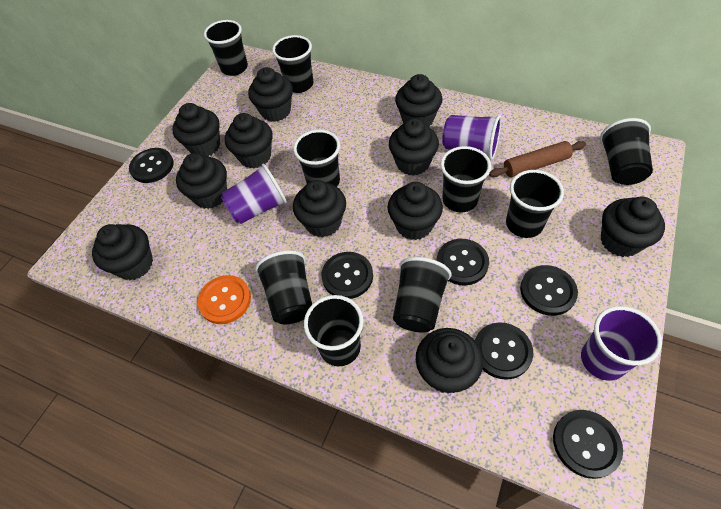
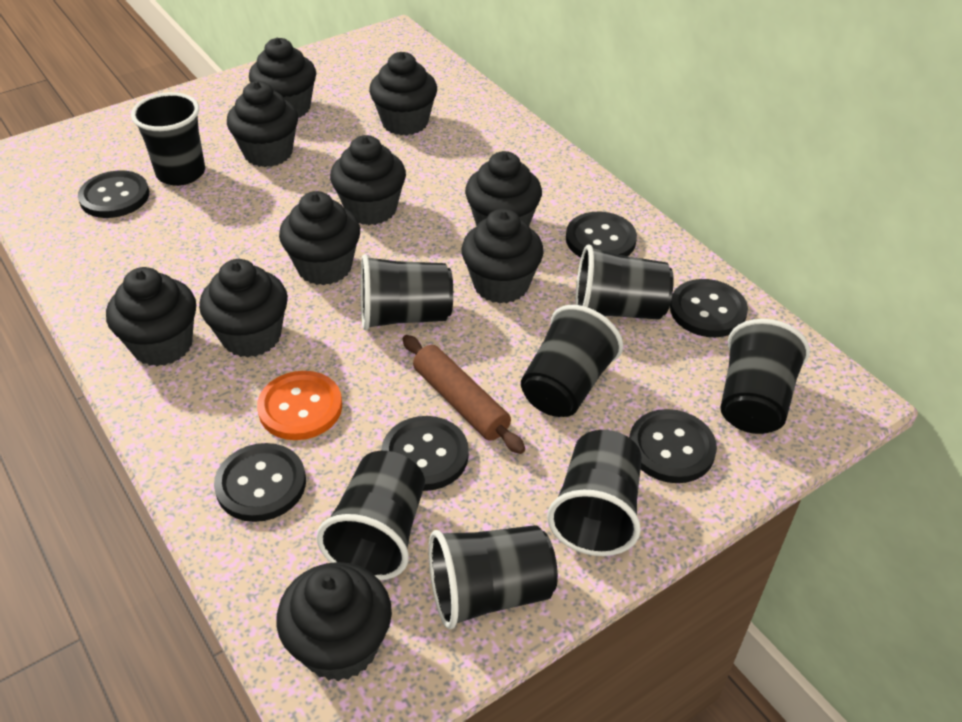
black cup: [204,20,248,76] [255,250,312,324] [272,35,314,93] [293,130,340,187] [304,295,363,366] [393,257,452,333] [440,146,491,213] [506,170,564,238] [600,118,653,185] = 9 -> [131,92,205,186] [316,451,425,580] [360,254,453,330] [428,525,558,629] [521,305,623,417] [547,430,642,556] [575,244,674,320] [721,319,810,434] = 8
black cupcake: [92,224,153,280] [172,103,220,156] [176,153,227,209] [225,113,273,169] [248,67,293,122] [293,180,346,237] [388,182,443,240] [389,118,439,176] [395,74,442,127] [416,328,483,393] [601,196,665,257] = 11 -> [106,267,196,366] [199,259,288,357] [227,81,298,167] [249,38,316,118] [276,562,392,681] [279,191,360,285] [330,135,406,225] [369,52,437,135] [462,209,544,304] [465,151,542,226] = 10
purple cup: [221,164,287,224] [442,115,501,160] [581,306,662,381] = 3 -> none = 0

